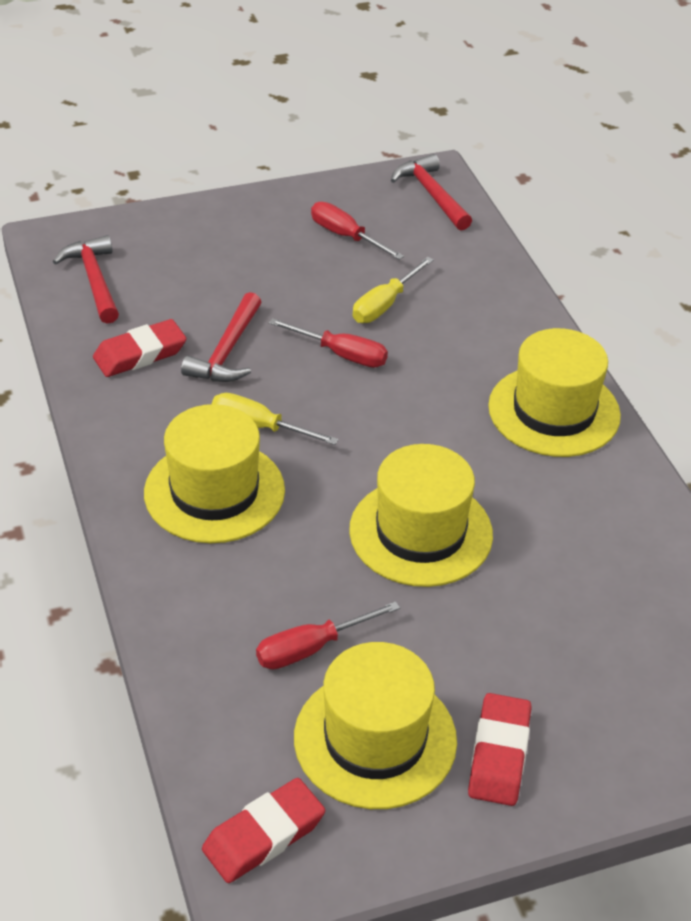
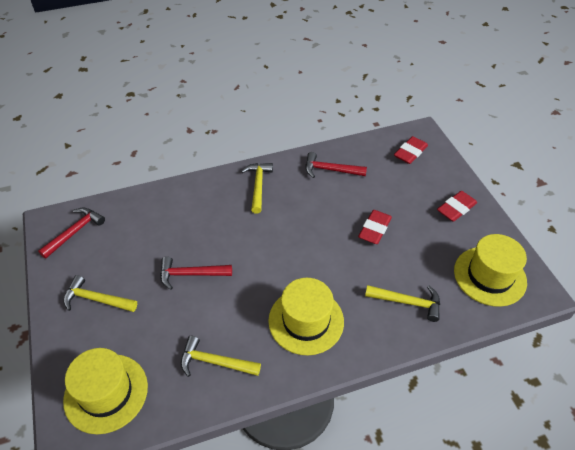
red screwdriver: [256,601,400,669] [269,318,388,368] [311,202,404,260] = 3 -> none = 0
yellow hammer: none = 0 -> [63,275,137,312] [181,336,261,377] [241,163,273,214] [365,285,440,322] = 4
yellow hat: [144,404,285,543] [294,642,457,809] [349,444,493,587] [488,328,621,457] = 4 -> [63,348,148,434] [268,278,344,355] [454,234,527,307] = 3
yellow screwdriver: [211,393,338,445] [353,257,434,323] = 2 -> none = 0

